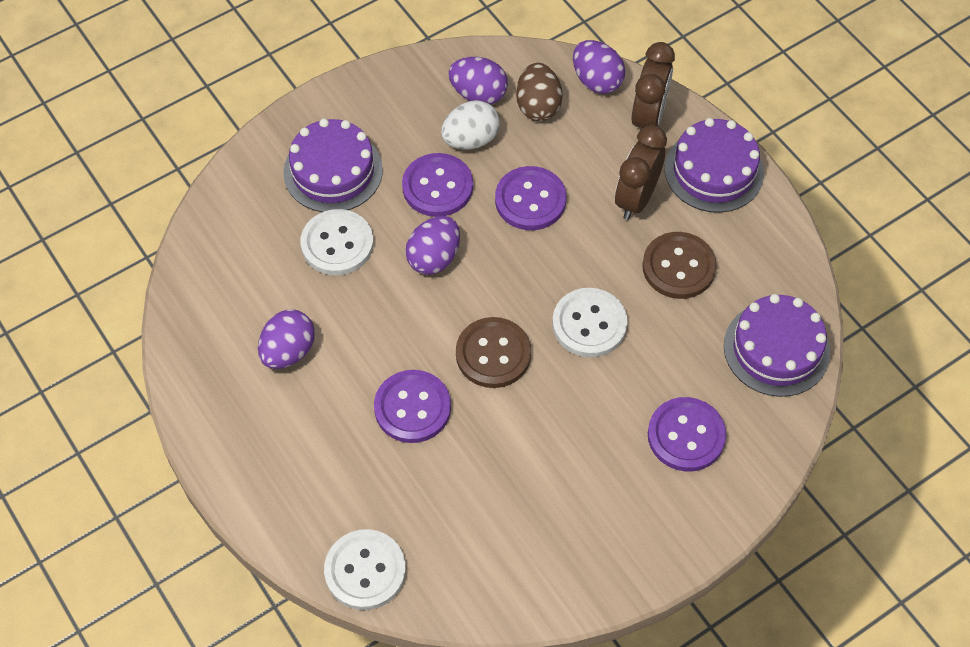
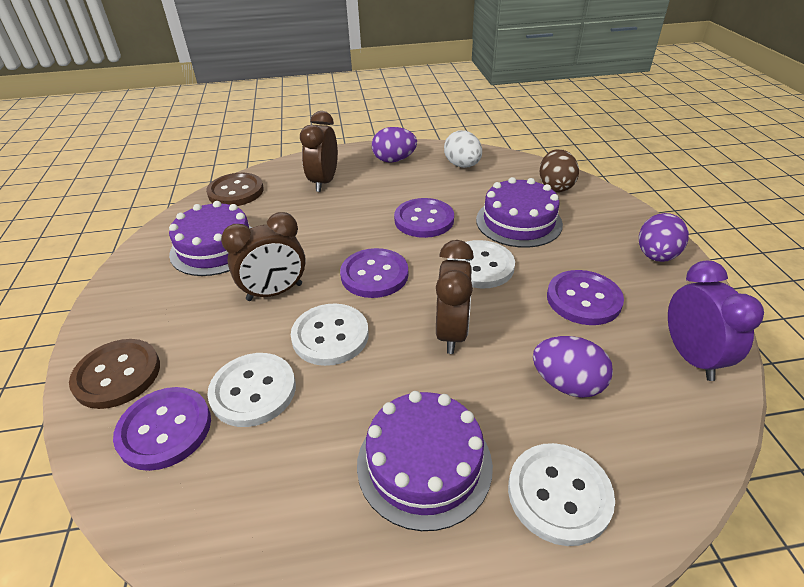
brown clock: [615,125,667,220] [631,42,675,130] = 2 -> [221,212,306,301] [300,111,338,192] [436,240,474,354] = 3
purple clock: none = 0 -> [668,261,764,381] = 1
purple egg: [258,310,315,369] [405,216,460,275] [448,57,508,105] [573,40,625,94] = 4 -> [372,127,417,163] [533,336,613,398] [639,213,689,262] = 3
white button: [300,209,373,275] [324,529,406,610] [552,288,628,357] = 3 -> [207,353,296,427] [291,303,369,366] [447,240,515,288] [508,443,615,546] = 4

